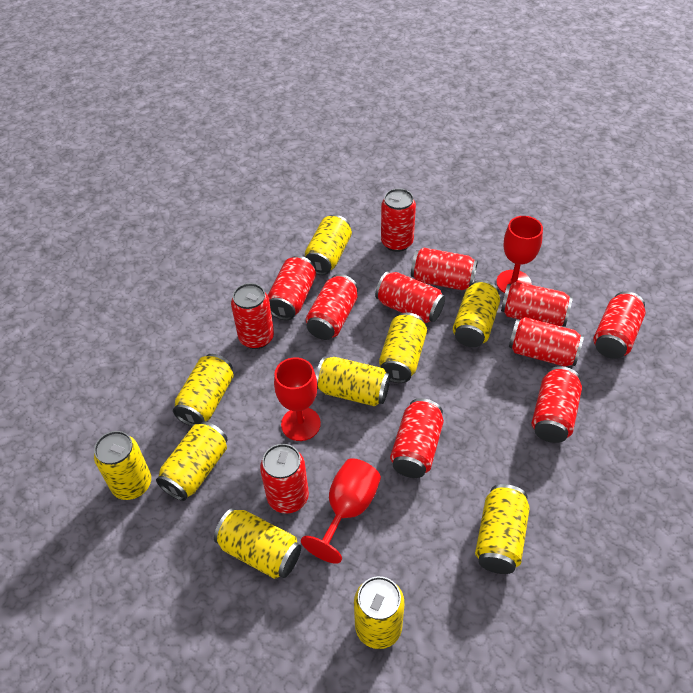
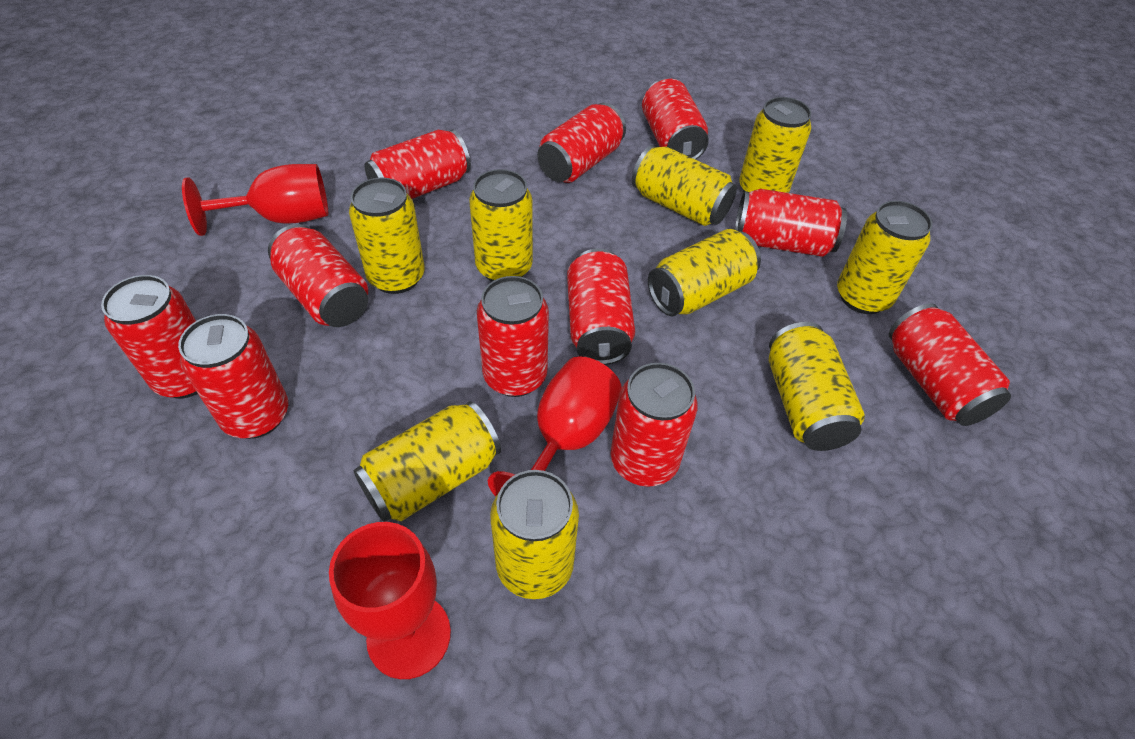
red can: [231,283,274,349] [260,444,309,514] [268,256,316,320] [306,274,358,340] [375,271,445,323] [381,188,416,252] [390,398,444,478] [411,247,478,290] [501,281,573,327] [509,317,584,367] [532,366,582,443] [594,292,646,359] = 12 -> [101,275,198,398] [178,314,288,439] [268,224,368,327] [364,129,471,199] [477,276,549,397] [538,103,626,183] [567,249,635,365] [610,363,698,487] [642,79,709,160] [735,189,847,257] [889,303,1011,426] = 11
yellow can: [94,431,151,500] [156,421,228,501] [173,354,234,427] [214,508,301,579] [305,215,352,275] [316,357,390,406] [354,576,405,649] [379,312,427,383] [453,280,500,347] [475,484,530,574] = 10 -> [349,177,425,294] [354,401,501,522] [469,169,533,281] [490,470,579,599] [632,145,737,226] [648,229,761,316] [739,97,811,193] [769,322,865,451] [837,201,933,314] = 9

